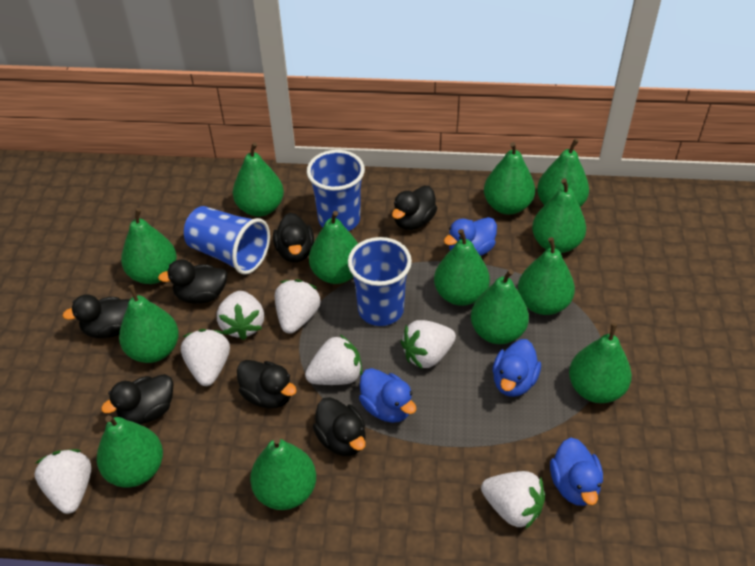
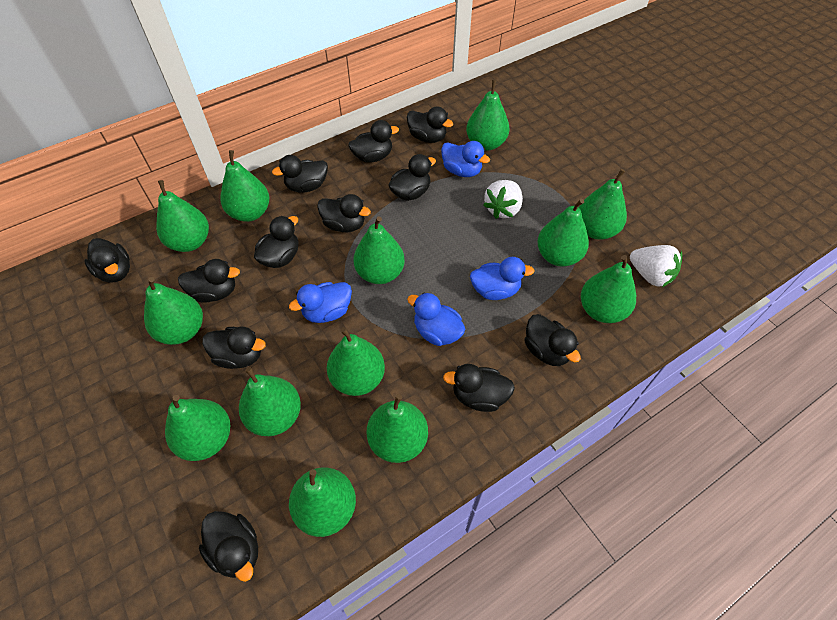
black duck: [62,294,130,338] [101,374,173,424] [158,259,227,304] [237,360,297,408] [273,213,314,262] [313,397,366,456] [392,186,437,230] = 7 -> [84,238,130,283] [178,259,240,303] [199,511,258,582] [202,327,266,369] [254,216,299,268] [272,155,328,193] [317,194,371,232] [348,120,399,163] [388,154,436,201] [407,106,453,143] [443,364,515,412] [524,314,581,366] = 12
blue cup: [184,206,270,275] [307,150,365,231] [348,237,412,326] = 3 -> none = 0
white strawberry: [35,449,91,514] [181,329,230,386] [217,291,264,340] [275,279,320,334] [305,335,362,385] [401,320,456,369] [481,471,545,529] = 7 -> [483,180,523,219] [630,245,682,287] = 2

